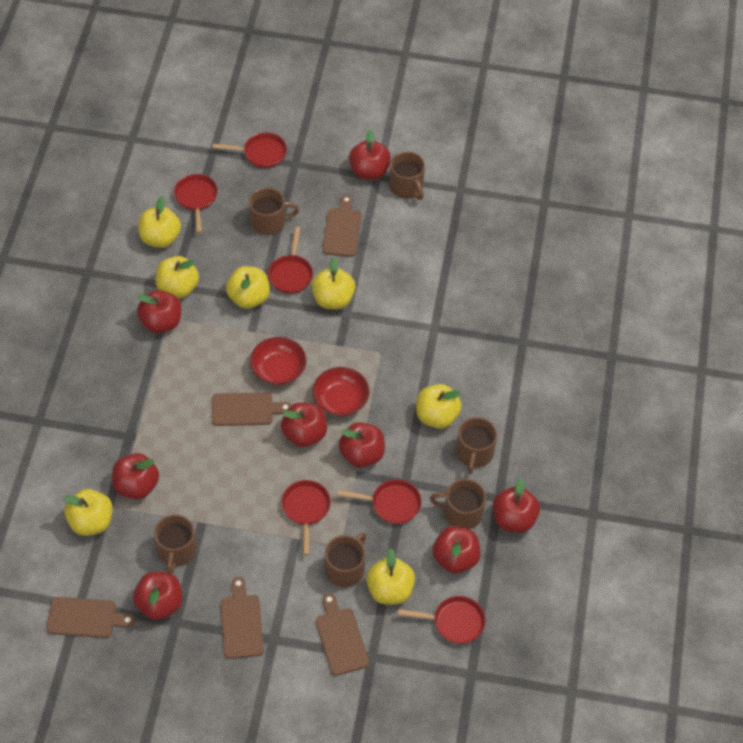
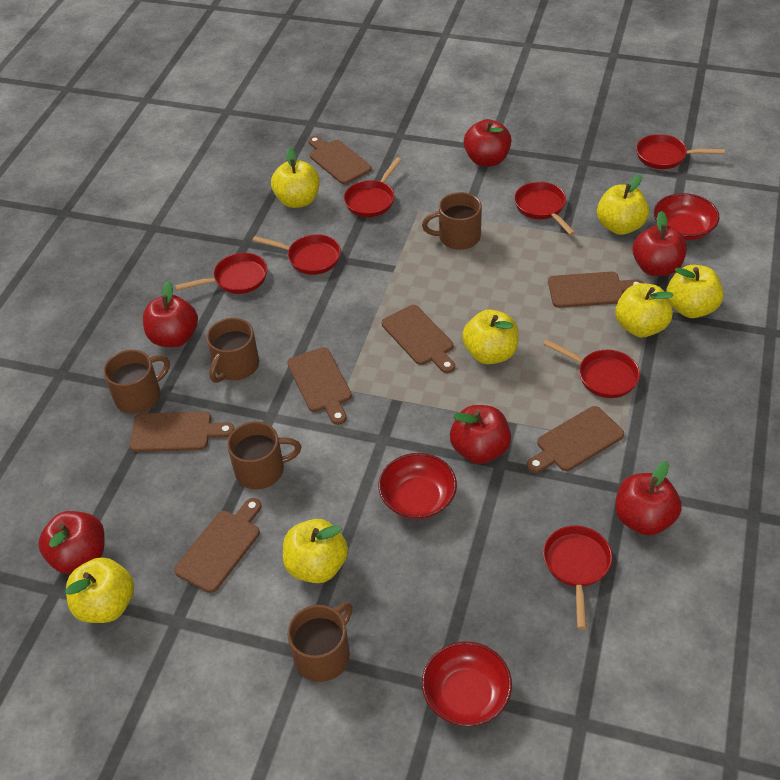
brown cutting board: [47,597,135,638] [212,392,292,426] [221,577,264,659] [316,593,369,676] [322,195,361,257] = 5 -> [130,411,234,452] [174,498,262,593] [287,347,352,425] [308,136,372,184] [382,305,455,373] [527,406,624,473] [548,272,643,308] = 7
brown mug: [154,515,197,574] [249,188,299,235] [325,533,366,587] [389,151,425,200] [430,479,486,529] [456,417,497,474] = 6 -> [103,350,170,414] [207,318,259,383] [227,421,301,489] [287,602,353,682] [422,192,482,250] = 5
red apple: [112,453,159,499] [133,572,182,620] [137,290,181,333] [281,402,327,447] [339,422,385,468] [349,130,391,180] [433,526,481,573] [493,478,540,533] = 8 -> [38,511,105,574] [143,281,198,347] [450,405,511,464] [464,119,511,167] [615,461,682,536] [633,211,687,276] = 6
red bowl: [250,337,306,385] [313,367,369,416] = 2 -> [378,453,457,519] [422,642,512,726] [654,193,720,241] = 3
red pan: [174,174,218,233] [213,132,287,168] [268,227,313,294] [282,480,331,556] [337,479,422,524] [398,596,486,644] = 6 -> [175,253,267,294] [253,234,341,275] [344,157,402,217] [514,182,576,235] [543,339,640,398] [543,526,612,629] [636,134,725,169] = 7

